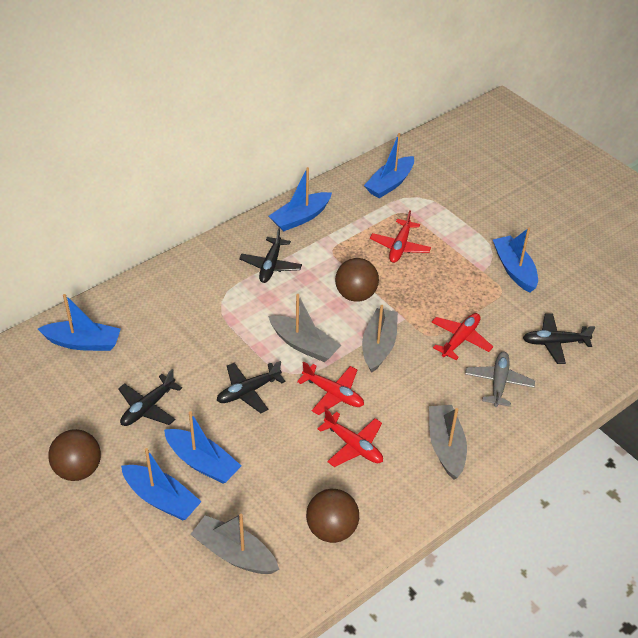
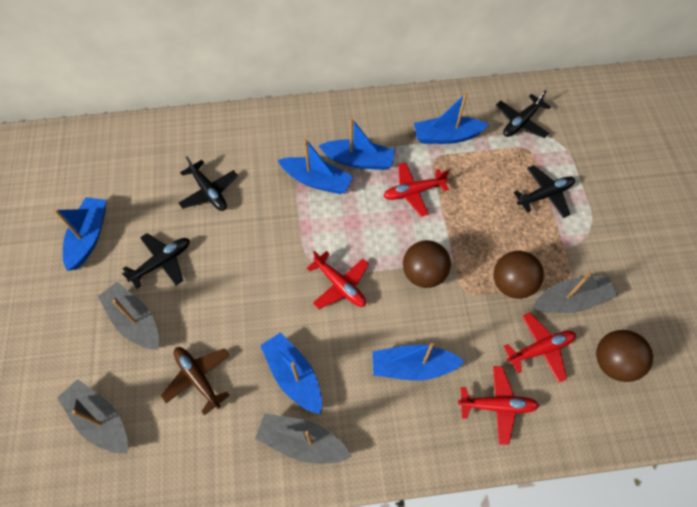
brown plane: none = 0 -> [161,347,230,415] = 1
grey plane: [465,351,535,407] = 1 -> none = 0

